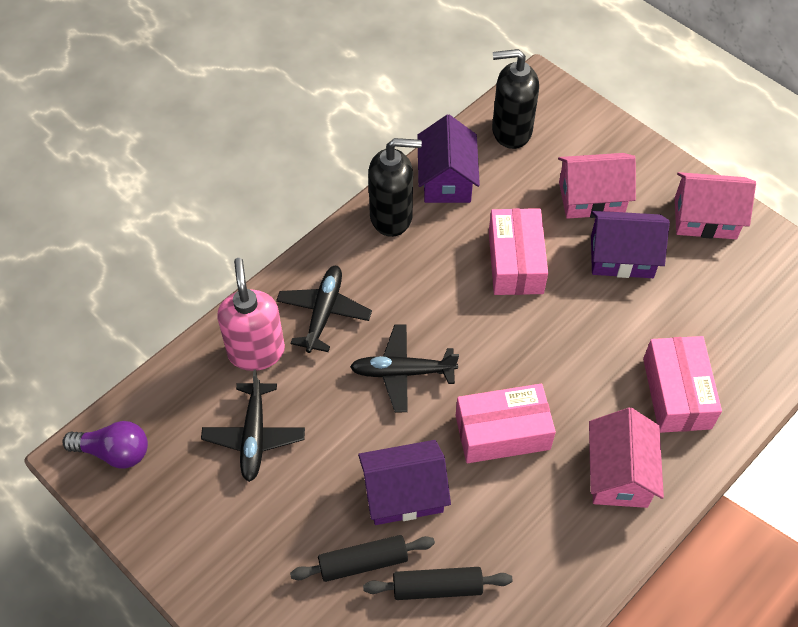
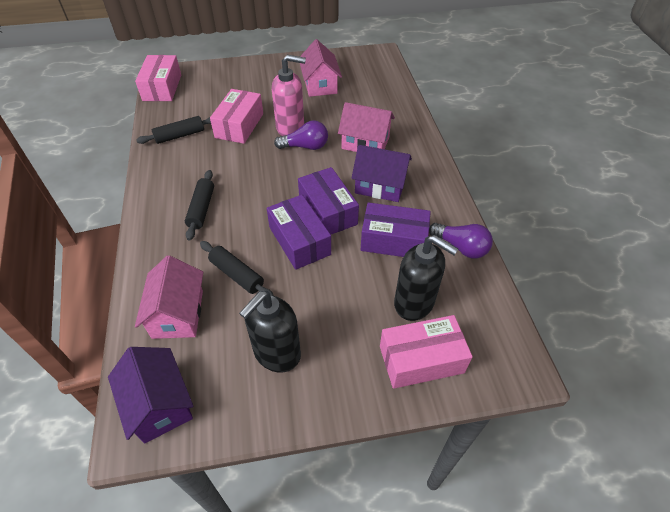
black plane: [201,370,305,482] [276,266,372,353] [350,324,459,412] = 3 -> none = 0
black rolling pin: [290,535,435,582] [363,567,513,600] = 2 -> [136,116,211,144] [185,170,214,241] [200,241,274,296] = 3
purple box: none = 0 -> [267,195,331,270] [298,167,359,234] [361,202,431,257] = 3
purple house: [358,440,451,525] [417,115,480,203] [591,211,670,278] = 3 -> [108,347,193,444] [351,145,412,202] = 2
purple light bulb: [62,421,148,469] = 1 -> [274,120,328,150] [429,223,493,259] = 2

